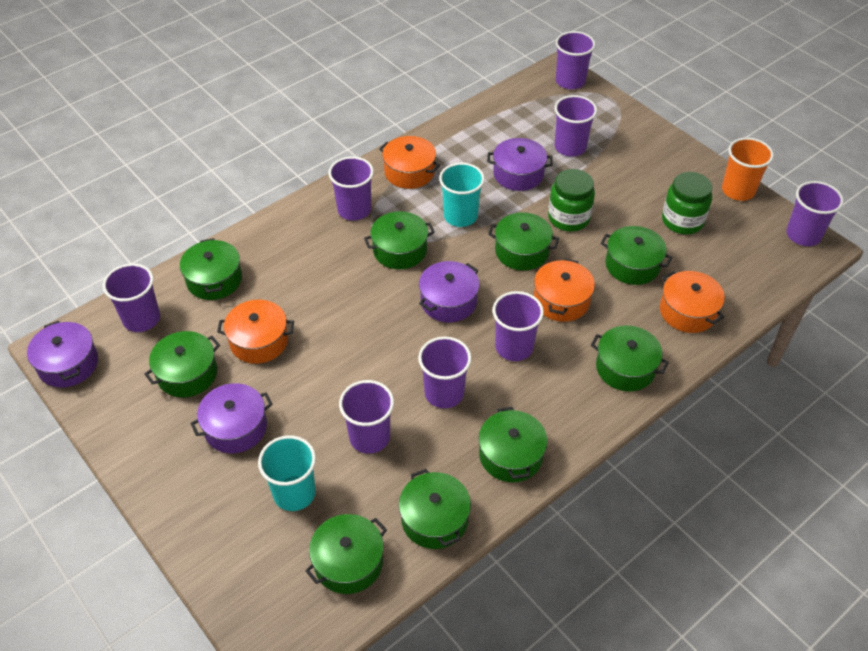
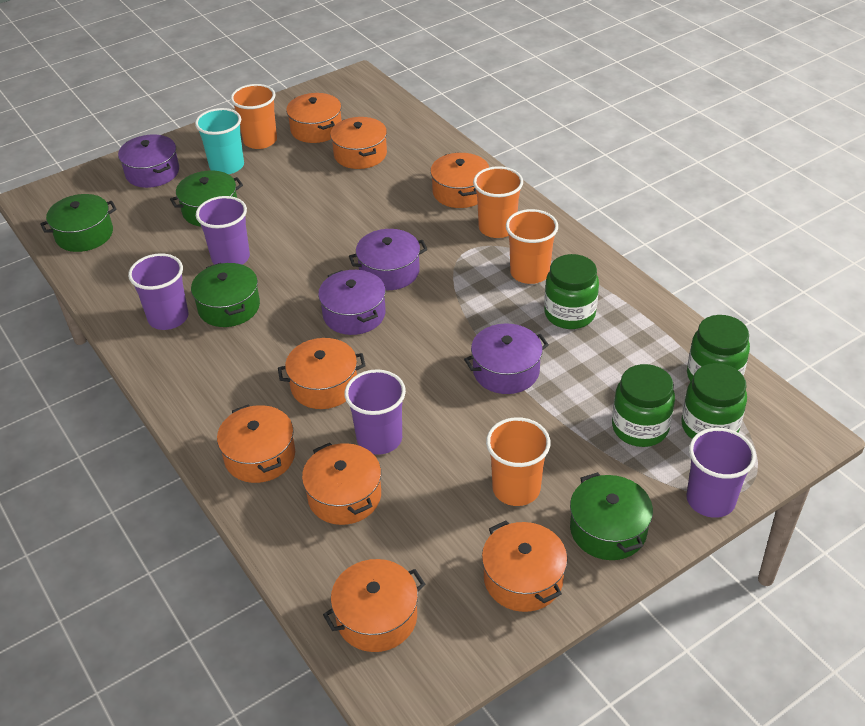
green jar: [548,169,595,231] [662,172,713,234] = 2 -> [544,254,599,329] [612,364,675,447] [681,363,747,439] [687,315,750,381] = 4
green pot: [144,331,220,398] [180,238,242,300] [305,514,387,594] [364,211,435,269] [399,469,471,549] [478,407,547,482] [488,213,559,271] [591,326,669,391] [601,226,672,285] = 9 -> [40,194,117,252] [170,171,243,227] [191,263,260,327] [570,472,653,560] = 4
orange cup: [722,137,774,201] = 1 -> [230,84,277,149] [473,166,523,238] [486,417,551,506] [506,209,558,284] = 4
orange pot: [217,300,294,364] [379,136,440,189] [534,258,595,322] [660,271,725,333] = 4 -> [217,404,295,483] [278,338,366,409] [286,93,342,143] [302,443,381,525] [323,559,425,652] [330,117,387,169] [430,153,489,208] [482,521,567,612] = 8
purple cup: [103,263,160,332] [328,156,374,221] [339,380,394,454] [418,336,472,408] [492,291,544,361] [555,95,597,157] [556,31,595,89] [786,181,844,246] = 8 -> [128,253,188,330] [196,196,250,265] [344,369,406,455] [686,428,756,518] = 4
turquoise cup: [258,435,316,511] [439,163,485,227] = 2 -> [195,108,244,174] = 1

